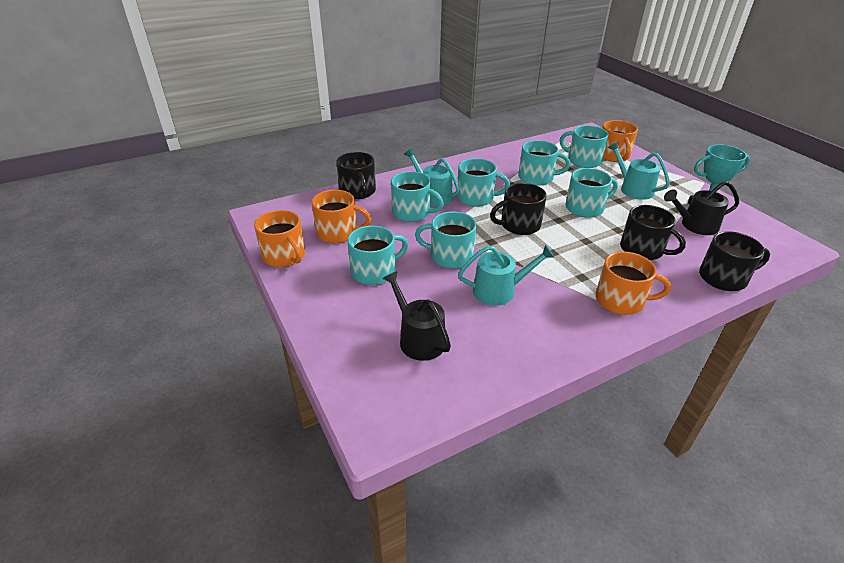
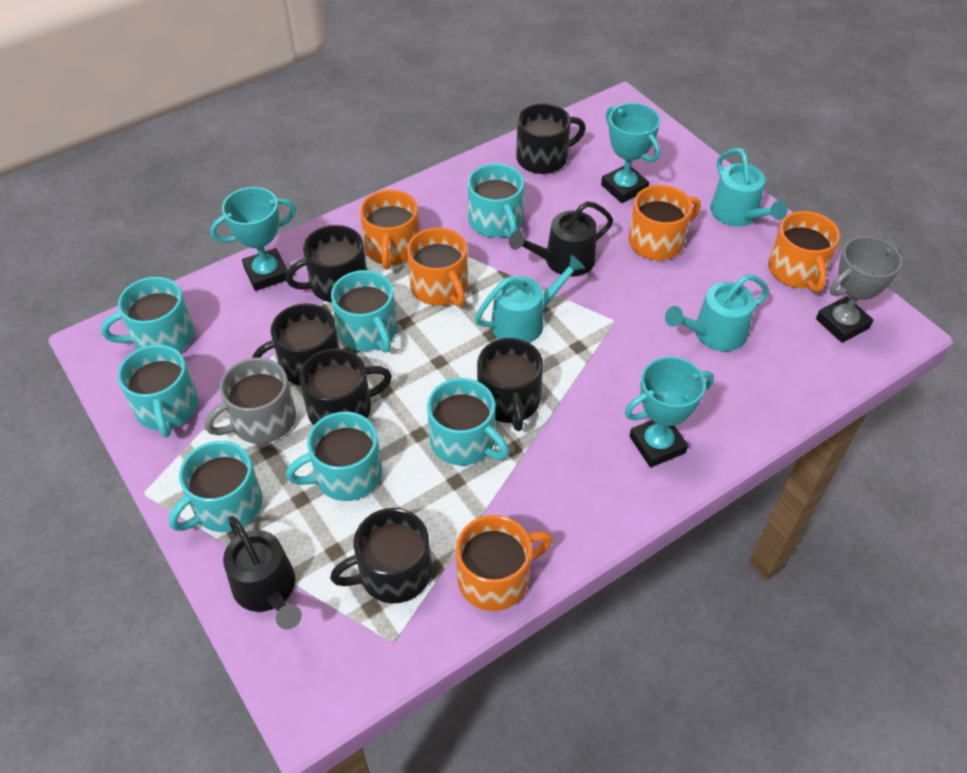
black mug: [336,152,376,199] [490,183,547,235] [620,205,686,260] [699,231,770,291] = 4 -> [252,303,340,386] [285,225,367,303] [299,348,392,425] [330,508,431,603] [477,338,543,431] [516,104,586,174] = 6
grey mug: none = 0 -> [204,358,296,444] = 1
grey trophy: none = 0 -> [816,236,902,343] = 1
orange mug: [254,210,305,267] [312,190,371,243] [596,251,671,315] [603,120,638,162] = 4 -> [360,190,420,270] [407,227,468,307] [456,515,553,611] [628,185,701,260] [768,211,840,292] = 5
turquoise trophy: [688,144,750,205] = 1 -> [210,187,296,291] [601,103,660,203] [625,357,714,467] = 3

